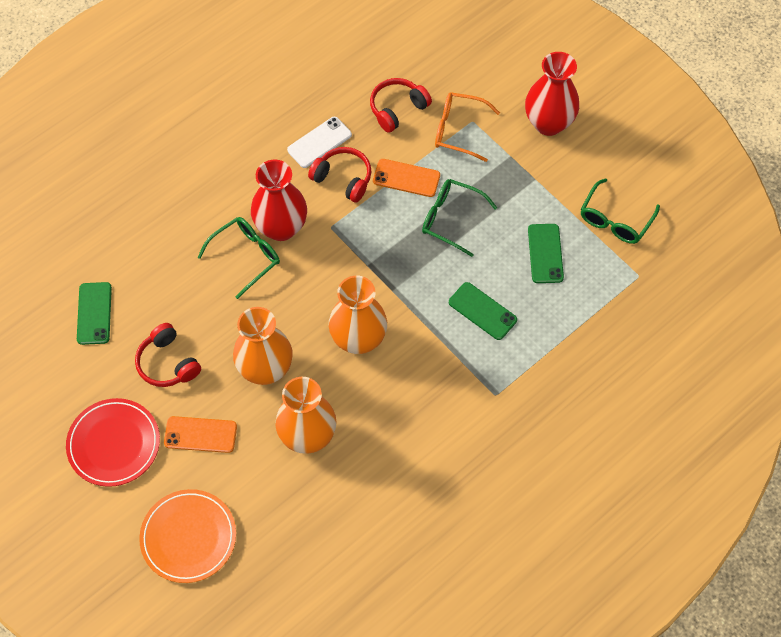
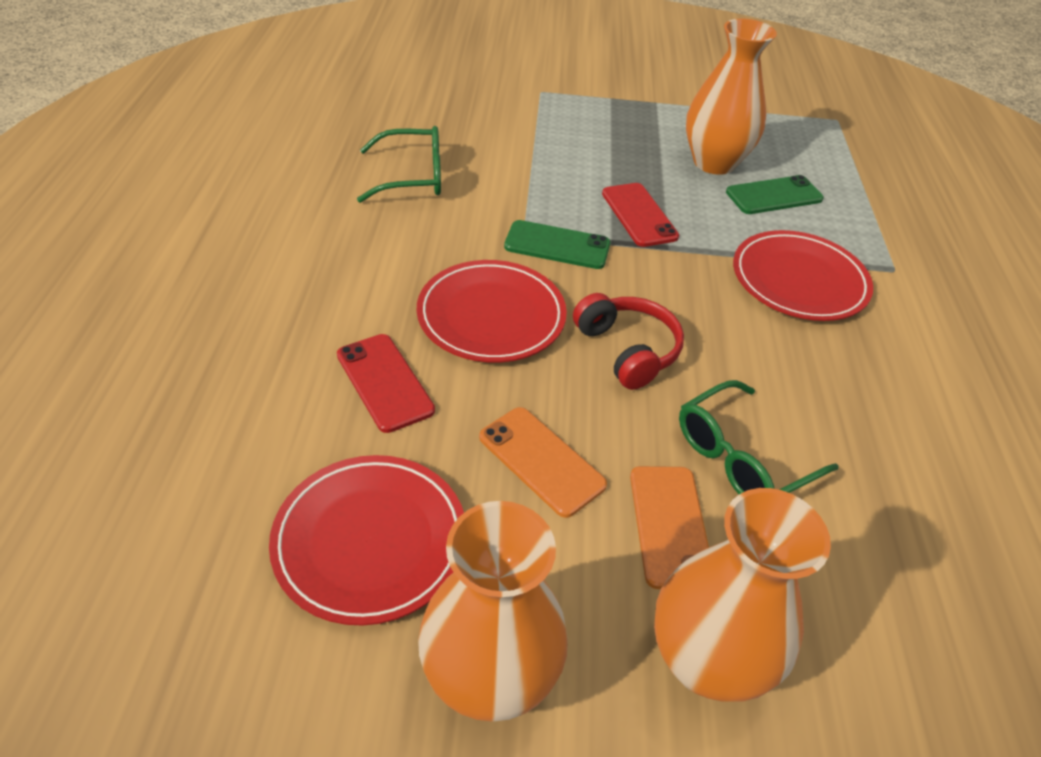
green glasses: [198,217,280,299] [422,179,497,257] [581,178,660,244] = 3 -> [357,126,441,203] [679,380,839,494] = 2
green phone: [77,282,112,345] [449,282,517,340] [528,224,564,283] = 3 -> [504,220,611,269] [726,175,824,214] = 2
orange glasses: [435,92,500,162] = 1 -> none = 0
orange plate: [139,489,236,583] = 1 -> none = 0
red headphones: [135,323,201,387] [308,147,371,202] [370,78,432,133] = 3 -> [573,293,684,390] = 1
red phone: none = 0 -> [337,334,435,433] [602,183,679,247] = 2
red plate: [66,398,160,487] = 1 -> [269,455,464,626] [417,260,567,362] [733,230,873,321] = 3
red vase: [251,159,307,241] [525,52,579,136] = 2 -> none = 0
white phone: [287,117,352,168] = 1 -> none = 0

